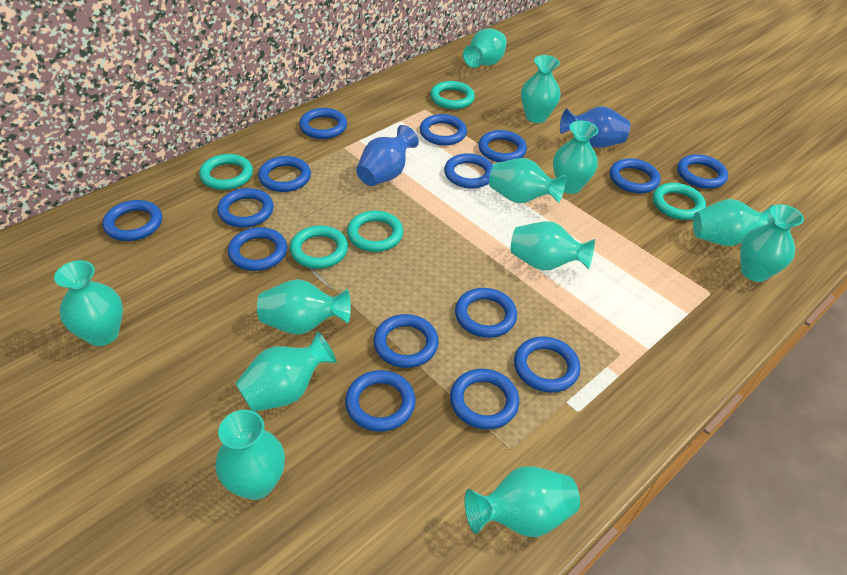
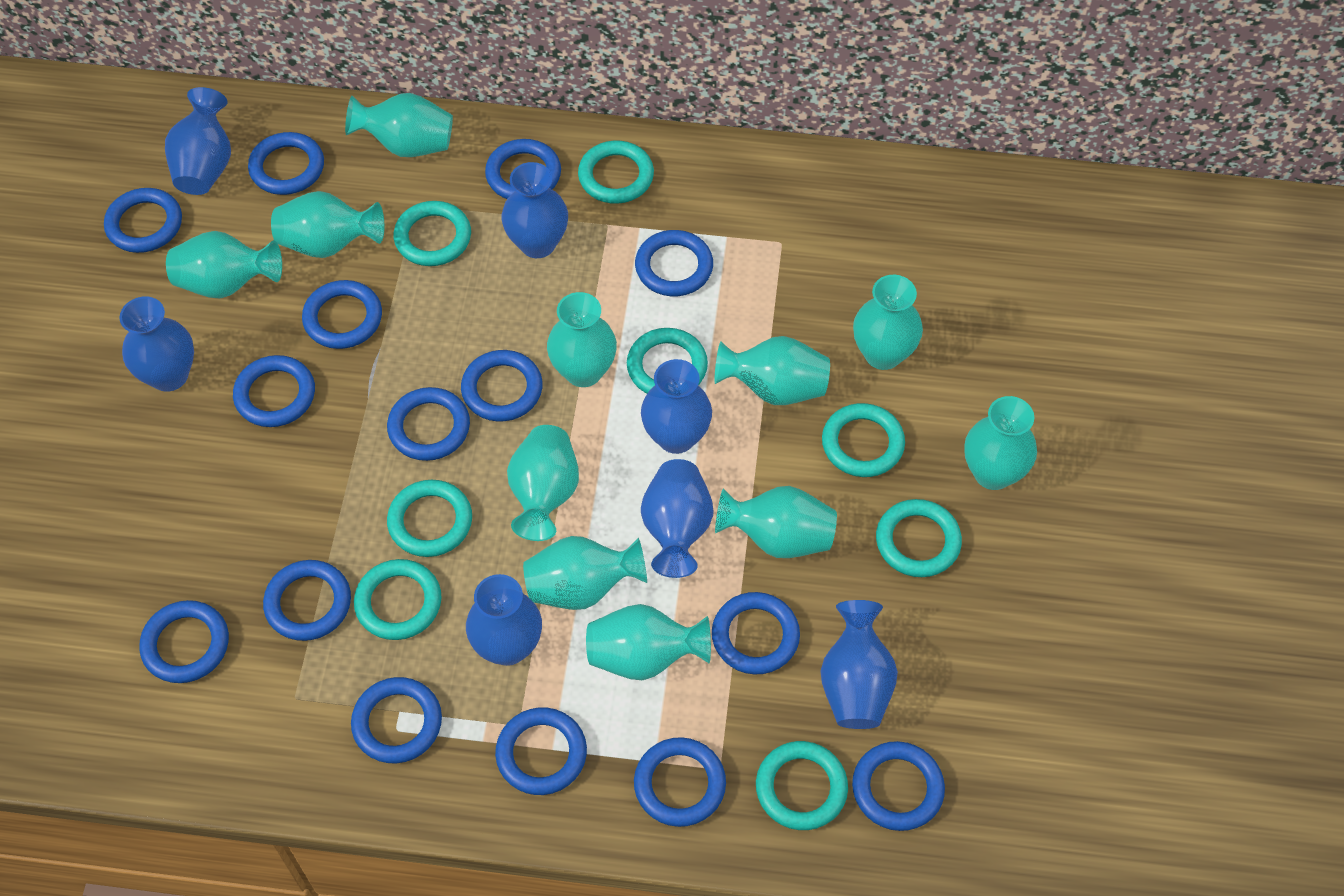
blue vase: [356,125,419,186] [560,106,630,148] = 2 -> [119,296,194,392] [165,87,231,195] [466,574,542,666] [502,162,568,258] [641,359,712,454] [641,459,714,578] [820,600,898,729] = 7
turquoise ring: [199,154,253,190] [290,225,348,269] [347,211,403,252] [430,81,475,109] [653,183,706,220] = 5 -> [354,559,442,640] [387,480,472,557] [394,201,471,266] [578,141,654,204] [627,328,708,394] [756,741,848,830] [822,403,905,477] [876,499,962,577] = 8
turquoise vase: [54,260,123,346] [215,410,285,500] [235,332,337,412] [257,279,351,335] [463,28,507,68] [465,466,580,537] [489,158,566,203] [511,221,595,271] [521,55,561,123] [553,121,598,194] [693,199,774,246] [740,204,804,282] = 12 -> [166,231,282,298] [271,191,384,258] [345,93,453,157] [507,425,579,541] [523,536,647,610] [547,292,617,387] [586,604,711,680] [714,336,830,405] [715,486,837,558] [853,275,923,370] [964,396,1037,490] = 11

